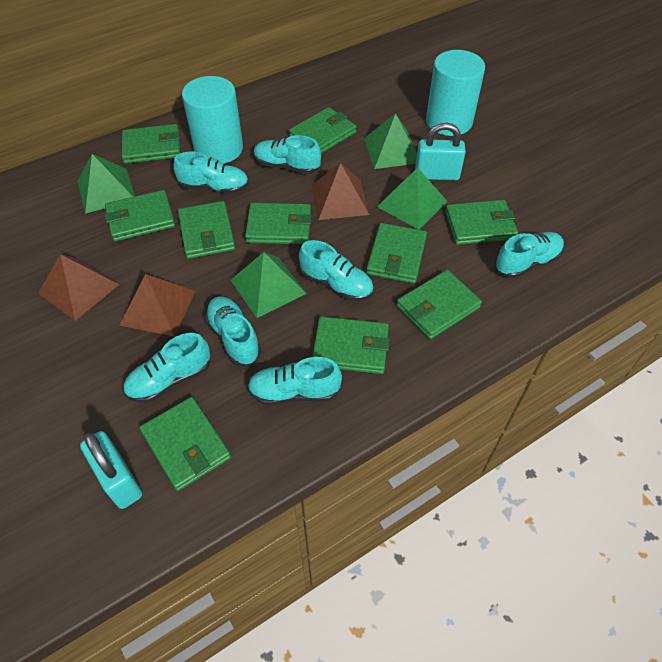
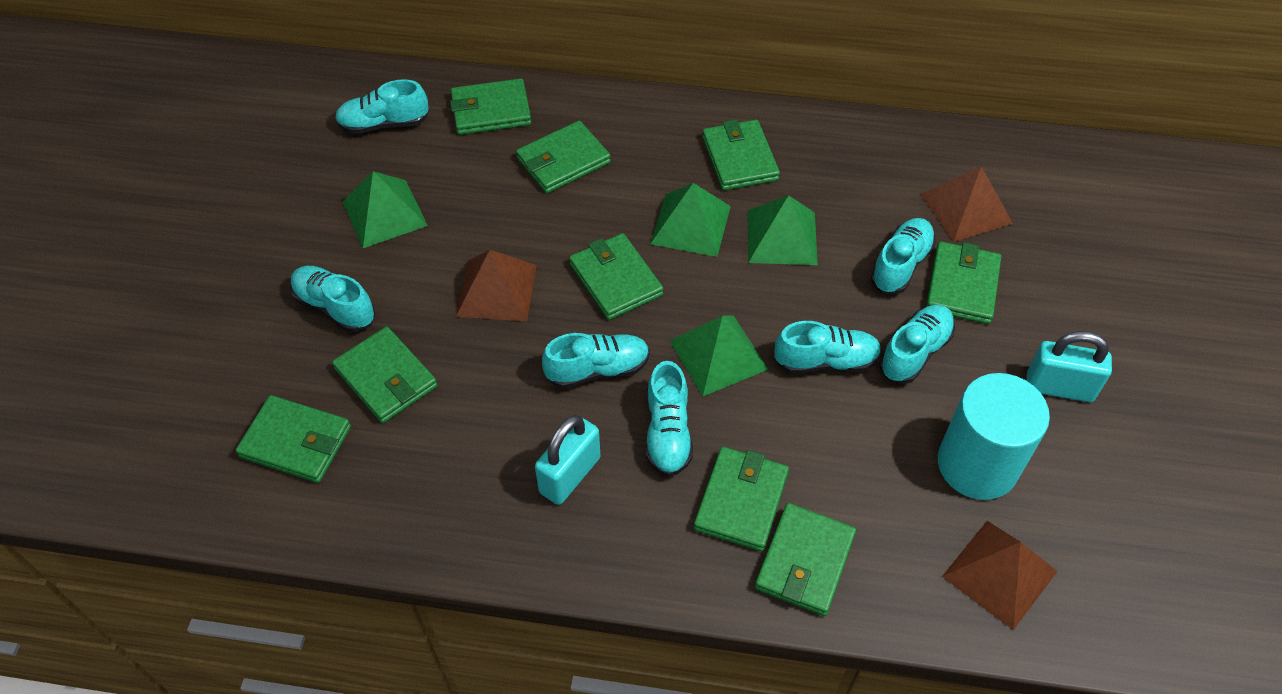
green wallet: [105,190,175,241] [122,124,180,164] [140,397,231,491] [178,201,235,259] [245,203,312,244] [289,107,356,154] [312,316,390,374] [366,223,427,284] [397,270,482,339] [445,200,518,245] = 10 -> [236,395,351,483] [332,326,437,423] [450,78,531,135] [516,121,611,193] [569,233,663,320] [694,447,789,552] [702,119,780,190] [755,503,856,616] [926,241,1001,324] = 9
turquoise cylinder: [182,76,243,164] [426,50,485,136] = 2 -> [938,373,1050,500] = 1

